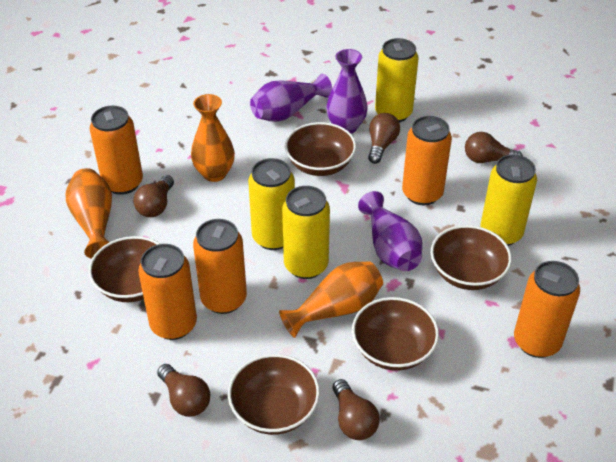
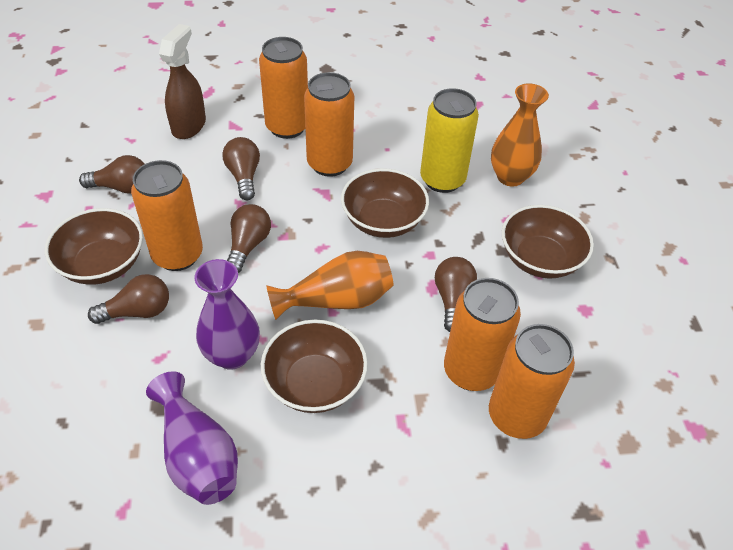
brown bowl: [89,236,160,302] [228,354,320,435] [285,122,356,176] [352,297,439,371] [431,225,512,290] = 5 -> [45,208,143,285] [261,320,368,413] [341,168,429,238] [502,205,594,279] = 4
brown spray bottle: none = 0 -> [159,24,206,139] = 1
orange vase: [66,168,112,259] [191,94,235,182] [279,261,383,338] = 3 -> [266,251,393,320] [491,83,549,187] = 2
purple vase: [250,74,332,122] [326,49,368,134] [358,191,422,271] = 3 -> [146,371,238,505] [194,259,260,370] = 2
yellow can: [248,158,295,250] [282,186,330,279] [375,38,419,122] [480,154,537,246] = 4 -> [420,88,479,193] = 1

